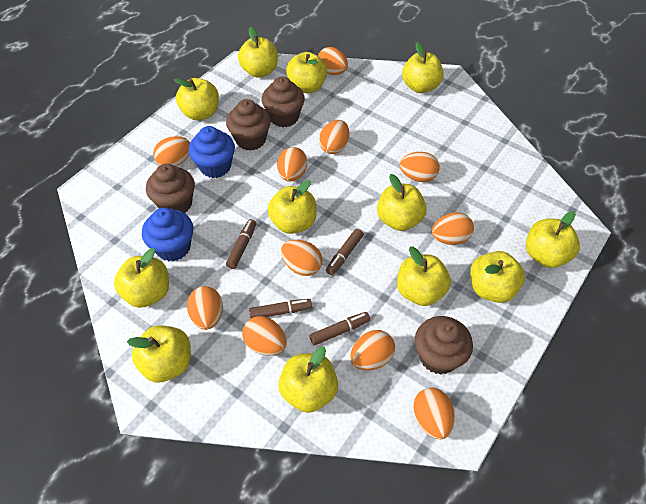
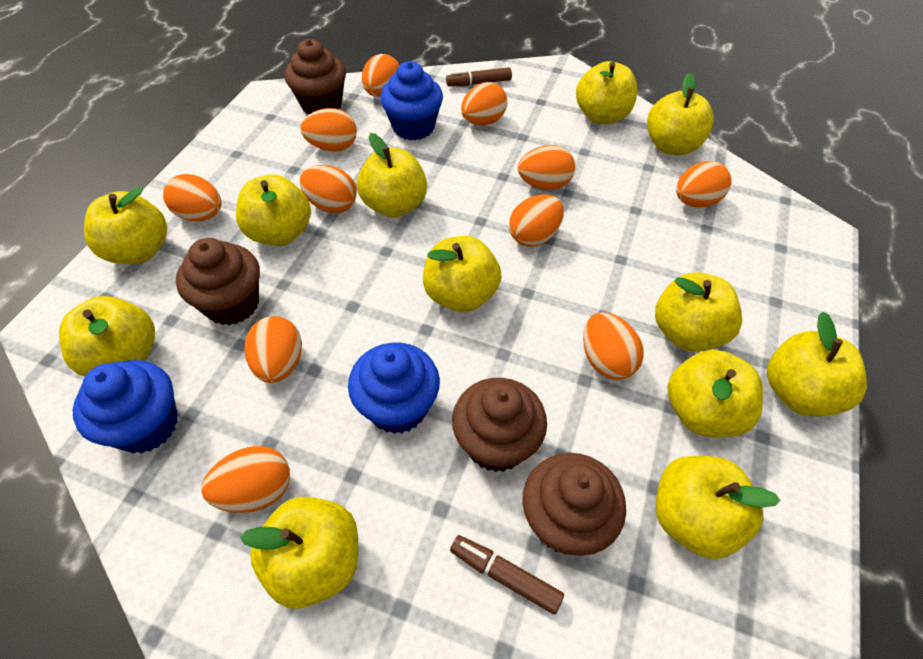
blue cupcake: [142,208,194,261] [188,126,235,178] = 2 -> [73,360,178,453] [348,343,440,434] [380,61,443,140] = 3
brown marker: [226,219,256,269] [249,299,312,318] [309,312,370,346] [326,229,364,275] = 4 -> [446,67,512,87] [450,535,564,614] = 2

